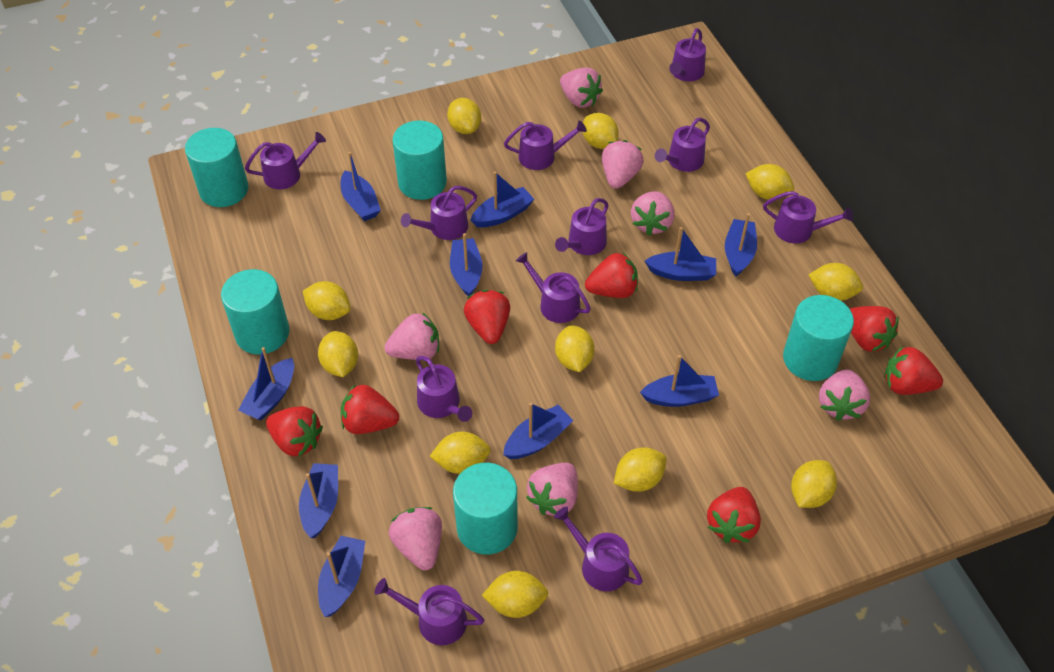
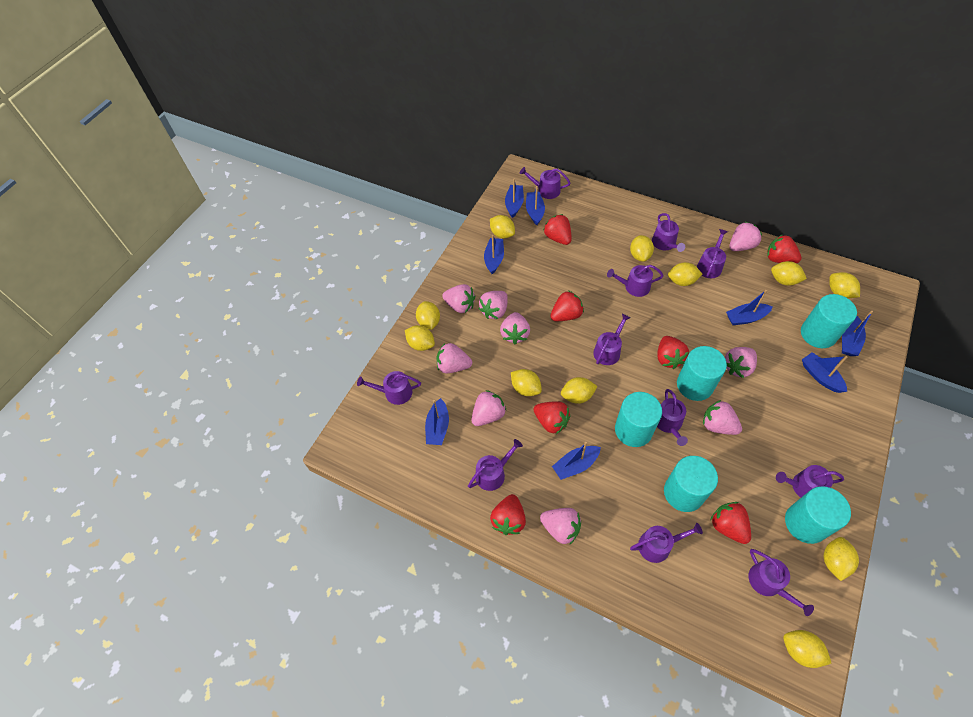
blue boat: [238,347,294,420] [299,463,338,538] [318,536,365,617] [341,152,381,221] [450,233,482,296] [471,171,534,227] [503,403,573,459] [640,355,719,407] [645,227,716,281] [725,213,757,277] = 10 -> [425,398,449,445] [484,235,504,274] [505,179,524,218] [526,186,545,225] [552,442,601,480] [726,290,773,325] [802,352,847,393] [842,311,873,356] = 8
pink strawberry: [384,312,439,360] [389,507,442,570] [526,463,578,516] [560,68,603,108] [602,140,644,189] [631,191,675,235] [819,369,870,421] = 7 -> [437,343,472,373] [442,284,475,313] [471,390,507,426] [479,291,508,319] [500,312,530,344] [540,508,581,544] [703,400,742,435] [725,347,757,378] [729,222,762,251] = 9

